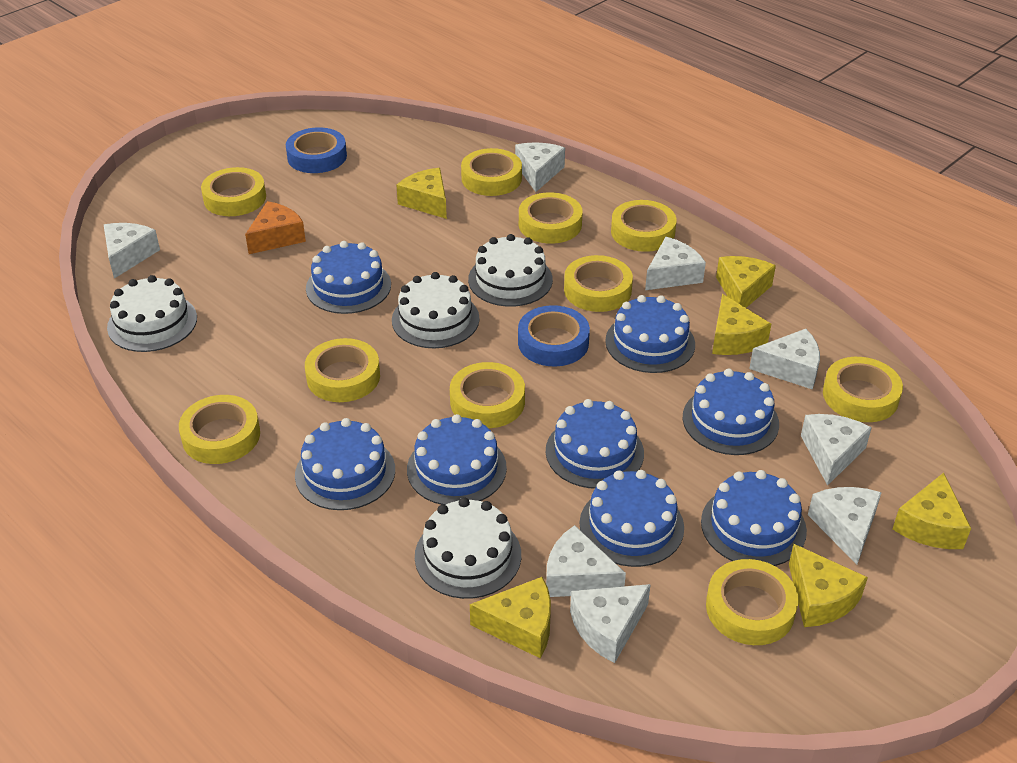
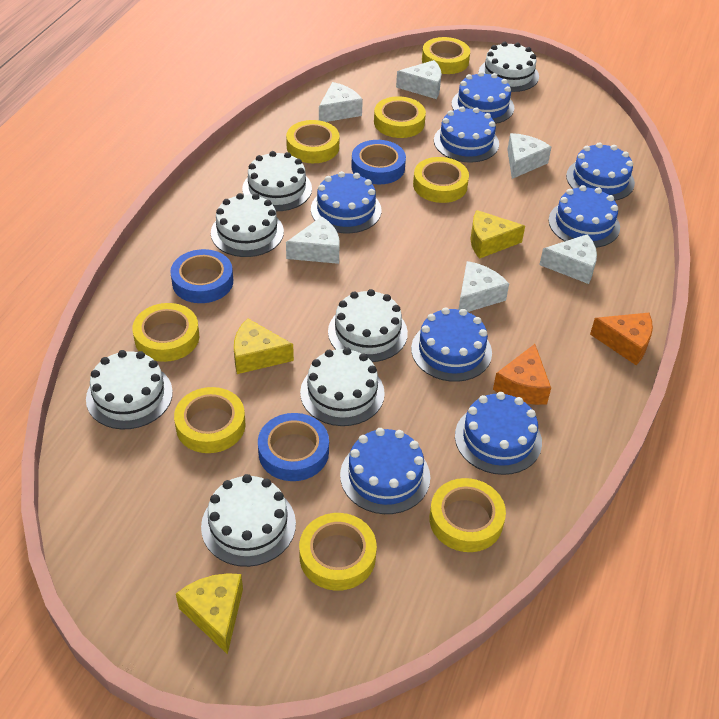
blue tape: [286,127,347,173] [518,305,590,367] = 2 -> [170,249,233,303] [258,413,329,481] [351,140,406,184] = 3
orange cheese: [245,201,306,254] = 1 -> [493,344,551,405] [590,313,653,365] = 2
white cake: [107,275,197,352] [392,272,479,348] [415,497,521,599] [468,234,553,307] = 4 -> [86,350,173,429] [201,474,296,567] [211,193,284,257] [242,151,312,211] [300,347,385,426] [328,289,408,362] [479,42,539,92] = 7
white cheese: [104,223,160,279] [515,142,565,192] [546,525,626,597] [570,584,651,663] [645,237,706,290] [749,329,820,390] [801,414,872,486] [808,487,882,565] = 8 -> [286,217,340,264] [319,82,363,122] [396,60,441,99] [458,261,509,312] [507,133,551,179] [539,234,597,284] = 6
yellow cheese: [396,168,447,219] [470,577,551,658] [712,294,771,355] [716,256,776,308] [789,544,868,627] [893,473,971,549] = 6 -> [176,573,243,655] [234,318,294,374] [470,210,525,259] = 3
yellow tape: [179,395,260,464] [201,167,266,216] [305,338,380,402] [450,362,525,428] [461,148,522,196] [519,192,583,244] [564,255,633,312] [611,200,676,252] [706,559,798,645] [823,357,903,422] = 10 -> [132,303,199,362] [174,387,246,453] [286,120,340,163] [299,513,377,591] [374,96,426,138] [413,157,469,203] [422,37,470,74] [429,478,506,552] = 8

